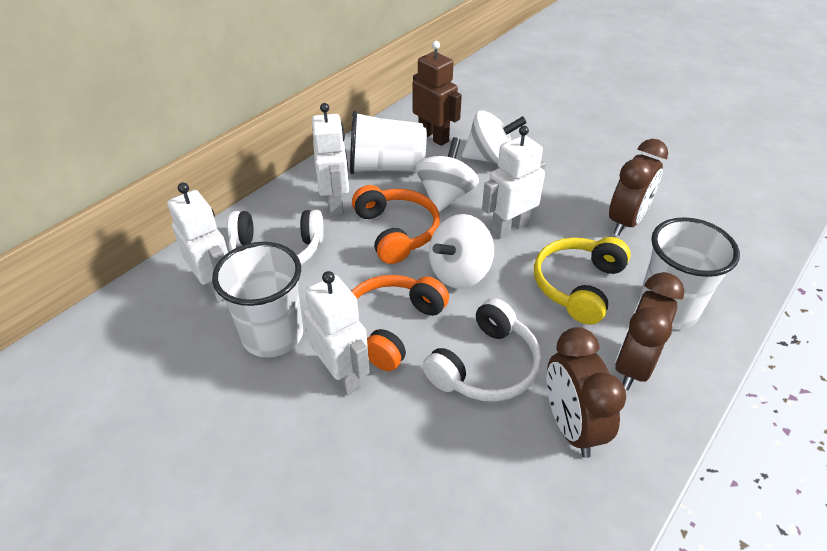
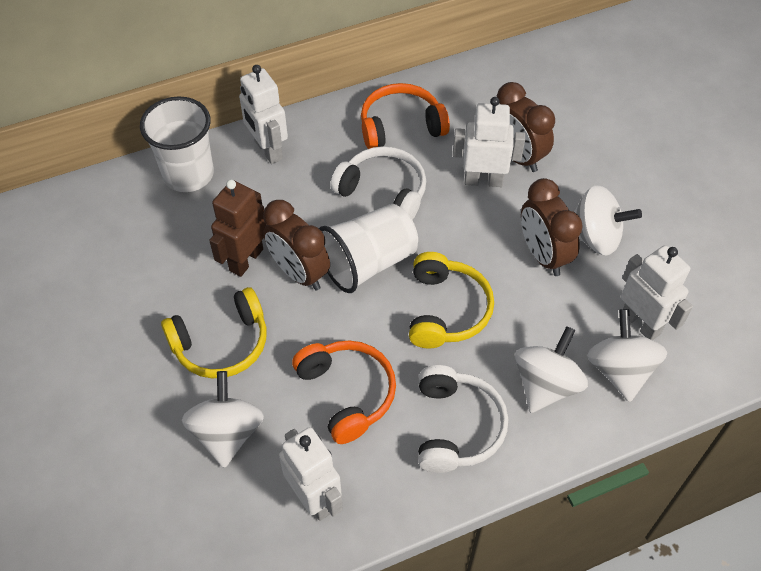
white cup: [212,242,303,357] [350,111,427,174] [638,217,740,329] = 3 -> [140,96,214,192] [319,204,418,293] = 2
white spinning top: [416,137,479,213] [429,214,494,289] [462,110,527,165] = 3 -> [182,371,264,468] [515,326,588,413] [574,185,642,256] [587,309,667,402] = 4
yellow headphones: [534,237,631,324] = 1 -> [161,287,267,378] [409,252,494,348] = 2

